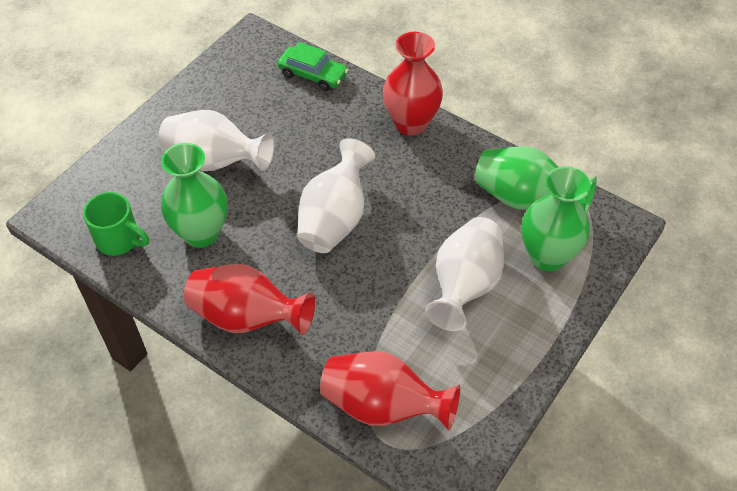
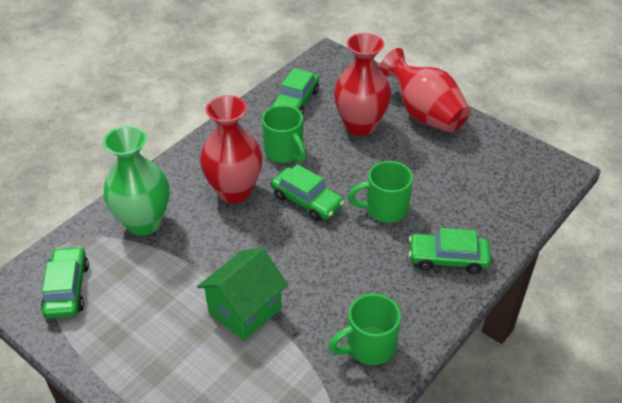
green car: [278,42,348,91] = 1 -> [41,246,89,319] [271,164,344,221] [272,68,319,115] [409,228,491,274] = 4
green house: none = 0 -> [197,248,288,341] = 1
green mug: [83,192,149,256] = 1 -> [262,105,306,163] [328,293,401,365] [348,161,413,223] = 3
green vase: [161,143,228,248] [475,146,597,214] [521,166,590,271] = 3 -> [103,126,169,236] = 1
white vase: [159,110,274,171] [297,138,375,253] [425,217,504,331] = 3 -> none = 0

